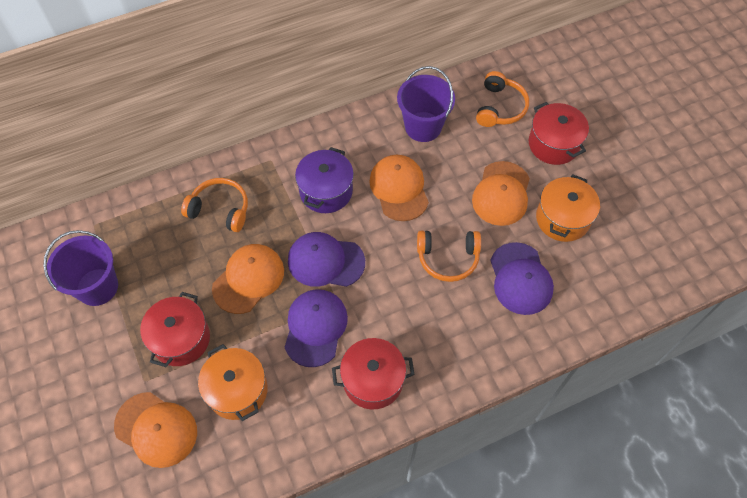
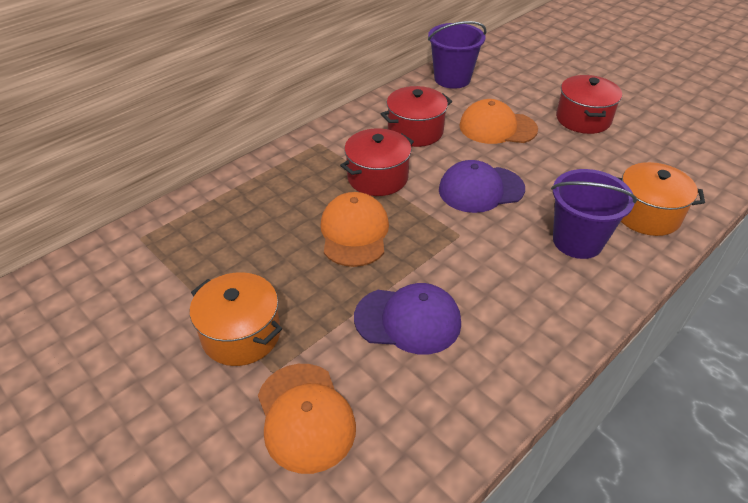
orange cap: [114,392,197,468] [212,244,284,314] [369,155,429,221] [472,161,530,226] = 4 -> [258,364,356,474] [320,192,389,267] [459,99,538,144] = 3
orange headphones: [181,178,248,232] [417,230,481,282] [476,71,529,127] = 3 -> none = 0
purple cap: [285,289,348,367] [288,232,365,287] [490,242,554,315] = 3 -> [354,283,461,354] [439,160,525,213] = 2
purple pot: [295,147,354,213] = 1 -> none = 0

